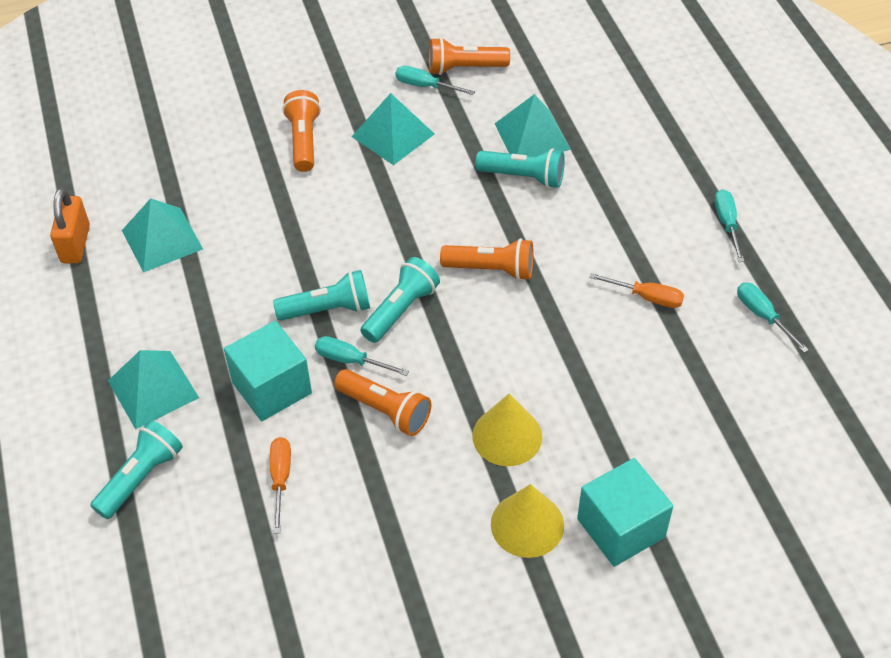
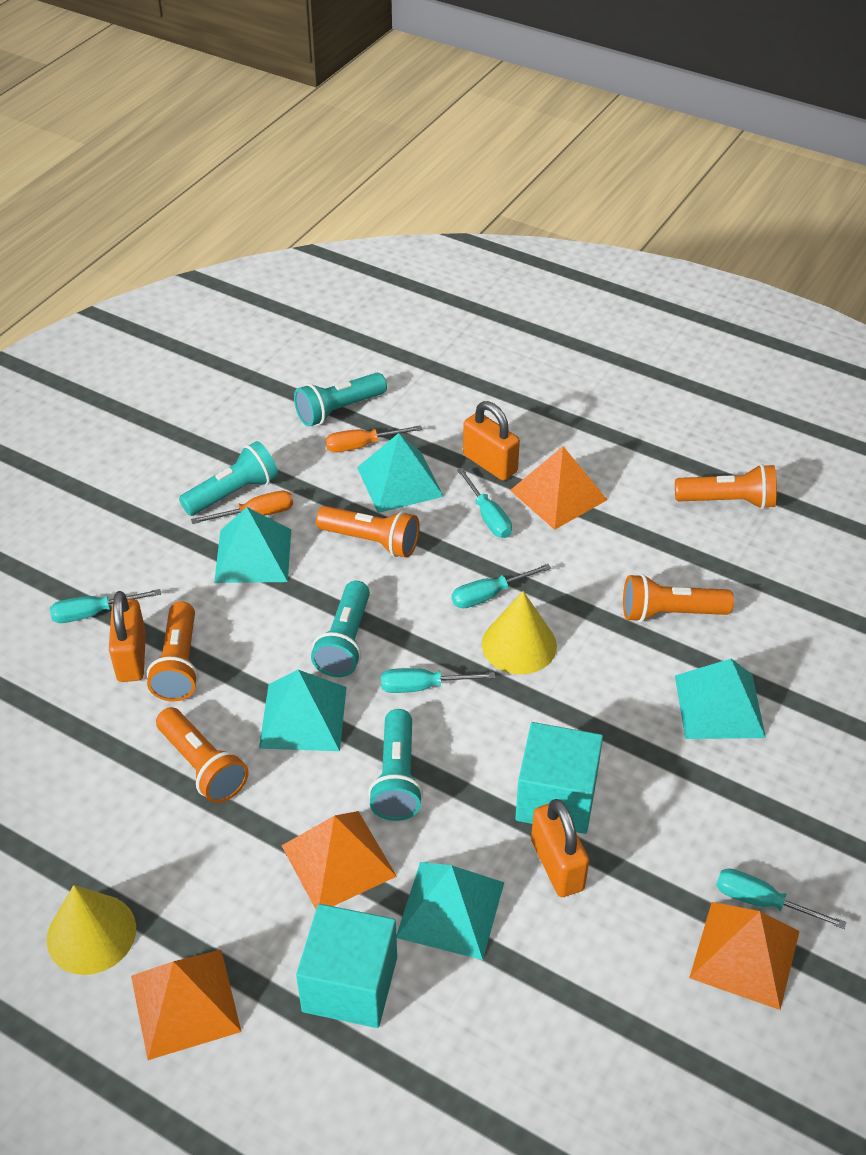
orange flashlight: [282,90,321,172] [334,369,431,436] [429,37,510,75] [440,238,534,281] = 4 -> [147,601,198,701] [156,707,249,803] [316,506,420,558] [623,574,734,623] [675,464,777,509] = 5
orange padlock: [50,188,90,263] = 1 -> [109,591,146,682] [463,401,520,481] [531,799,589,897] = 3
orange pyramid: none = 0 -> [131,950,241,1060] [281,811,397,909] [510,446,607,530] [689,902,800,1010] = 4
turquoise pyramid: [108,350,199,429] [122,198,203,273] [352,93,434,165] [495,94,571,156] = 4 -> [214,507,291,583] [259,670,347,751] [357,433,444,513] [396,862,504,960] [675,659,766,739] = 5
turquoise screwdriver: [315,336,409,376] [395,66,475,95] [714,189,744,262] [737,282,809,353] = 4 -> [50,589,161,623] [381,668,495,693] [452,564,551,609] [457,468,512,538] [716,868,847,929] = 5

